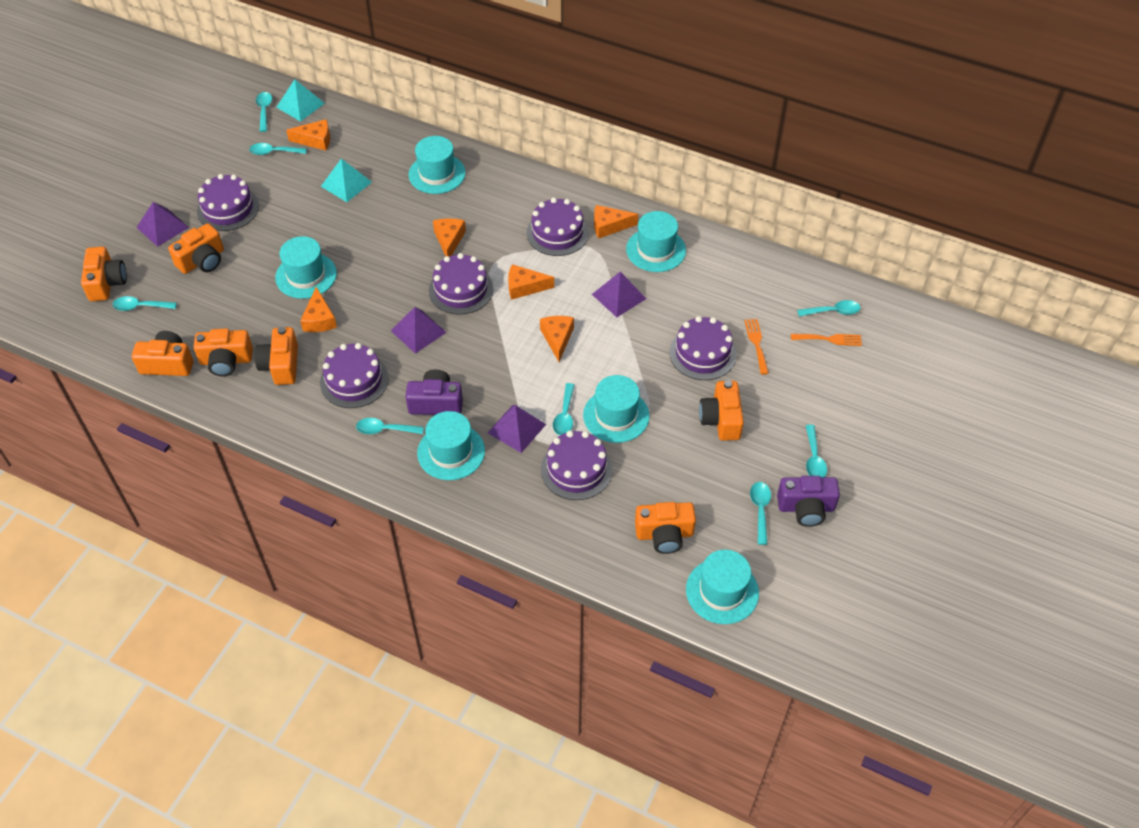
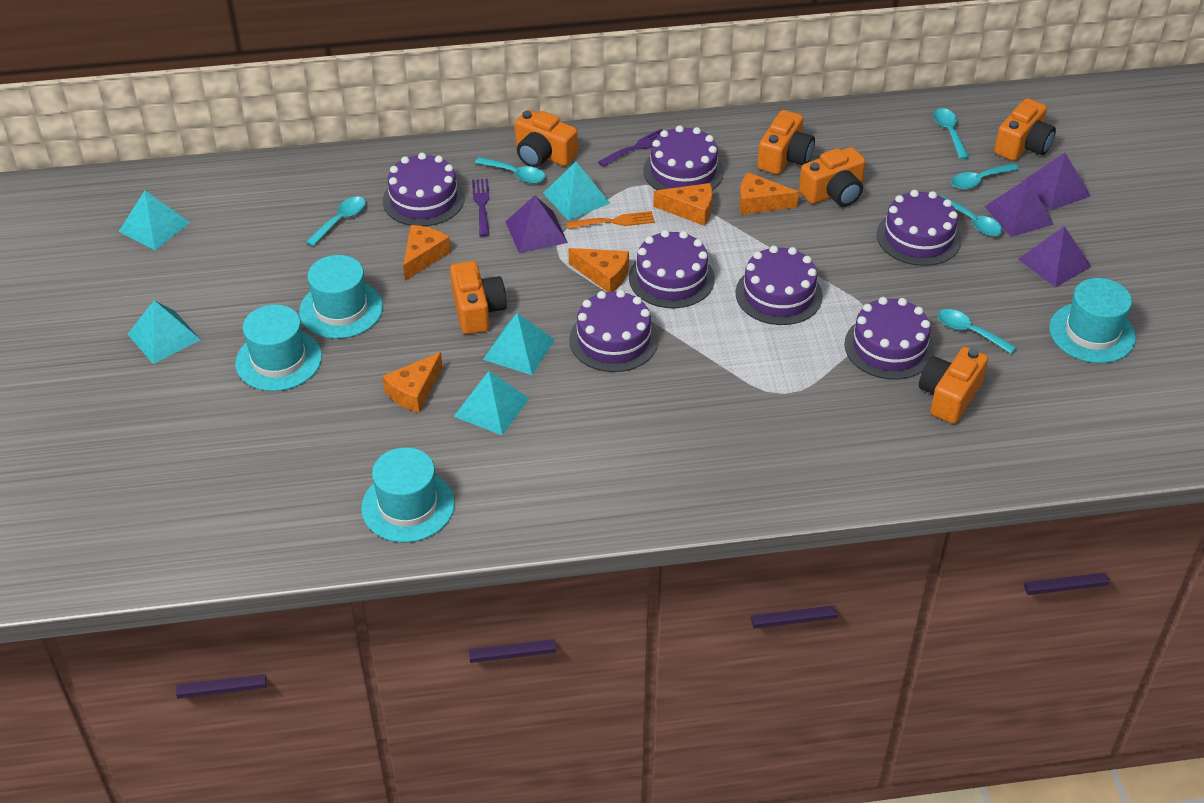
orange camera: [81,246,127,301] [132,331,193,376] [168,223,224,274] [193,328,253,376] [254,327,298,385] [635,502,696,554] [699,380,744,441] = 7 -> [450,261,507,334] [515,110,578,168] [757,110,815,175] [799,147,866,207] [919,347,988,424] [994,98,1056,161] = 6
orange cheese: [286,119,330,151] [300,287,337,332] [433,218,466,256] [508,264,554,300] [540,316,574,362] [594,205,638,239] = 6 -> [383,352,443,413] [403,225,451,281] [568,248,629,292] [653,183,712,226] [739,172,799,215] = 5
orange fork: [744,319,769,375] [791,334,862,346] = 2 -> [566,211,655,229] = 1
purple cake: [197,174,259,231] [320,343,389,408] [429,253,493,315] [527,198,589,256] [541,431,613,500] [669,316,737,380] = 6 -> [383,153,465,226] [569,290,659,372] [629,230,715,308] [643,125,724,190] [735,246,823,325] [844,297,935,380] [877,190,961,266] = 7
purple camera: [405,369,463,415] [777,476,840,527] = 2 -> none = 0
purple fork: none = 0 -> [472,179,490,237] [598,128,663,167] = 2
turquoise hat: [275,236,337,299] [408,136,466,194] [417,411,485,480] [583,375,650,443] [626,211,686,272] [686,549,759,624] = 6 -> [235,304,322,391] [299,255,383,339] [361,447,455,542] [1049,278,1136,363] = 4
turquoise pyramid: [276,79,325,122] [321,158,372,202] = 2 -> [118,191,190,250] [127,300,201,364] [453,371,530,435] [483,313,555,375] [543,162,610,221] = 5
turquoise spoon: [113,296,177,311] [249,143,307,155] [256,92,272,132] [356,418,424,434] [553,383,574,435] [750,482,771,545] [797,300,860,316] [806,425,827,477] = 8 -> [306,197,366,246] [475,157,545,184] [933,108,969,159] [937,309,1017,354] [941,195,1003,236] [951,163,1019,189] = 6

